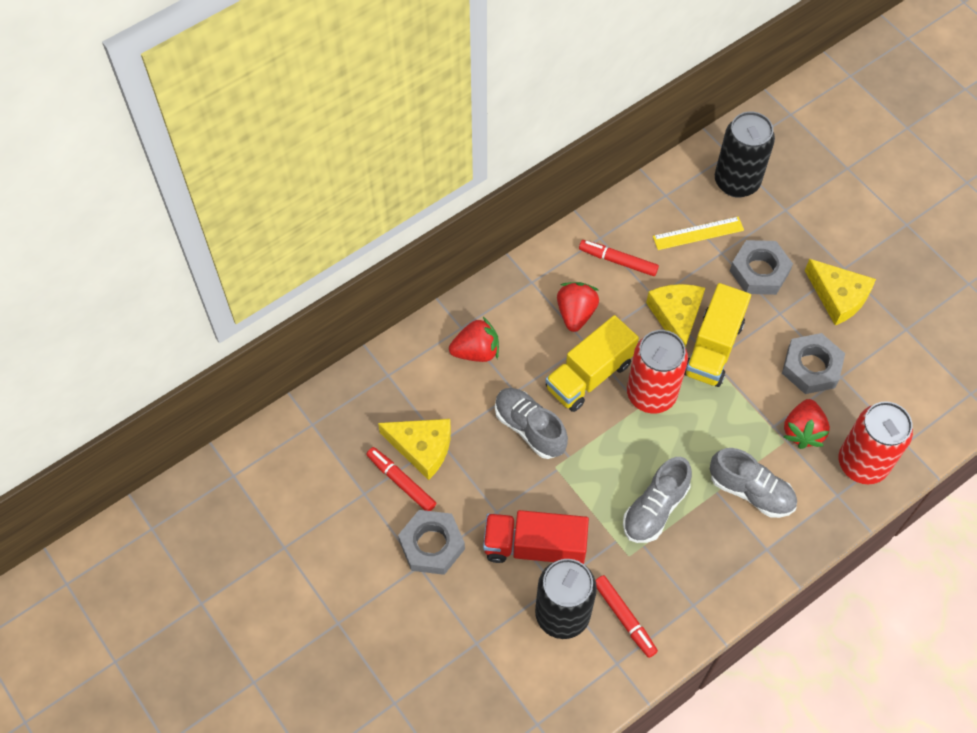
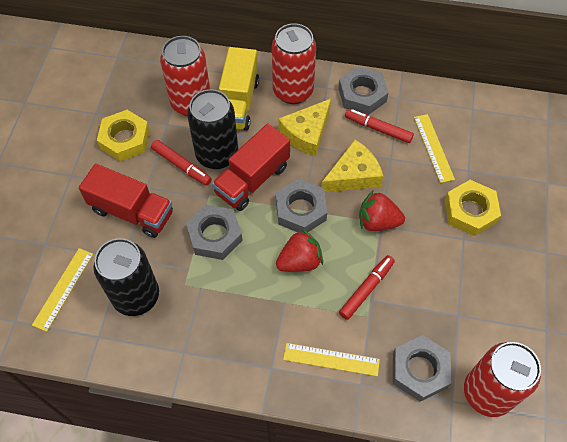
grey nut: [398,510,465,575] [730,240,793,295] [782,333,845,394] = 3 -> [186,205,243,260] [276,179,327,233] [339,66,389,115] [393,335,451,402] = 4
grey shoe: [495,388,568,459] [623,457,692,543] [710,448,797,518] = 3 -> none = 0
red can: [627,330,688,413] [839,401,913,484] = 2 -> [160,36,210,116] [272,23,316,104] [464,342,541,417] = 3
red strawberry: [449,317,499,362] [557,282,599,332] [784,399,830,449] = 3 -> [276,229,323,272] [359,190,405,231] = 2
red truck: [483,510,589,564] = 1 -> [79,164,173,238] [212,124,290,211] = 2
yellow cheese: [378,419,451,480] [646,284,705,347] [805,259,876,325] = 3 -> [278,99,331,156] [321,140,383,192] = 2
yellow nut: none = 0 -> [97,110,150,162] [445,180,501,236] = 2
yellow ruler: [653,217,744,250] = 1 -> [32,248,93,332] [283,343,380,376] [414,114,455,183] = 3
yellow truck: [545,315,639,412] [684,283,751,387] = 2 -> [219,47,259,130] = 1

